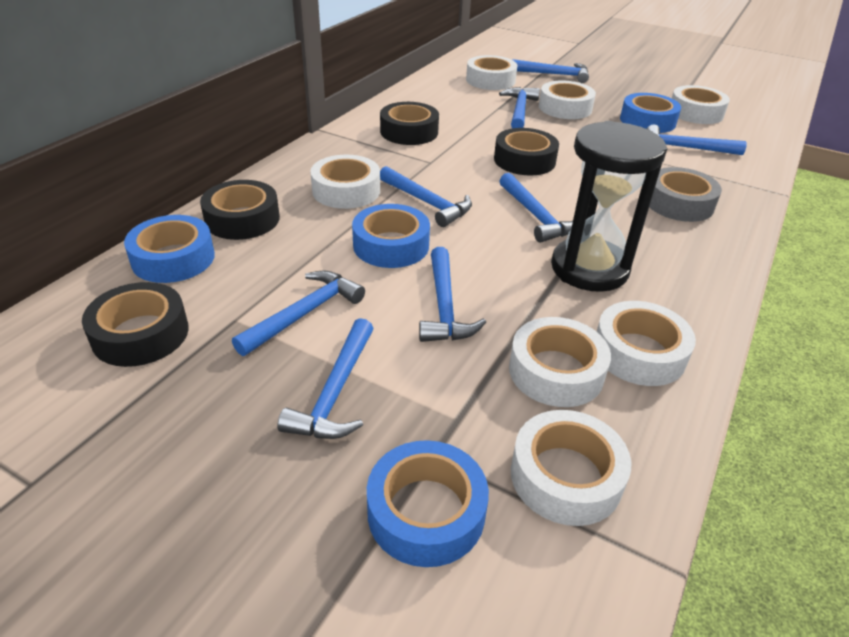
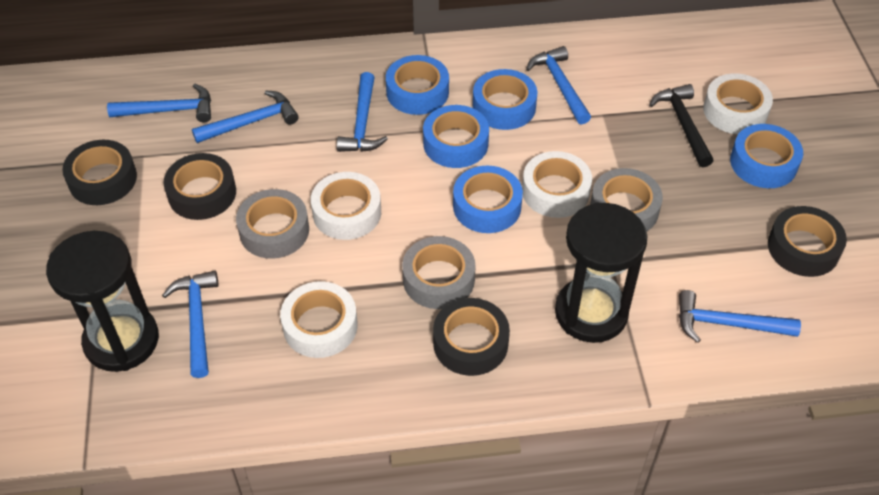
black hammer: none = 0 -> [649,84,714,167] = 1
black hourglass: [551,121,667,292] = 1 -> [46,231,159,372] [555,203,648,343] = 2
blue hammer: [232,271,365,356] [277,318,374,439] [380,166,472,227] [419,247,486,342] [499,87,540,128] [499,173,573,243] [513,59,589,83] [647,125,747,155] = 8 -> [107,84,211,122] [162,271,218,378] [192,91,299,143] [337,72,388,152] [526,46,591,125] [679,290,801,343] = 6
blue tape: [124,215,215,283] [352,204,430,268] [367,440,489,567] [620,93,681,133] = 4 -> [386,55,449,115] [423,105,489,168] [453,166,523,233] [473,69,537,130] [730,124,803,188] = 5
grey tape: [649,167,722,222] = 1 -> [236,189,309,259] [402,236,475,309] [590,168,663,232] = 3
white tape: [310,155,380,209] [466,55,517,90] [509,317,611,407] [511,410,631,526] [539,81,596,119] [597,301,696,386] [672,85,730,124] = 7 -> [280,281,358,358] [311,172,381,240] [522,151,592,218] [703,73,773,134] = 4

